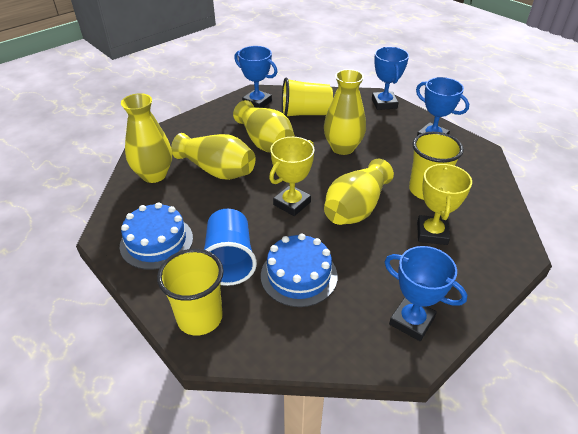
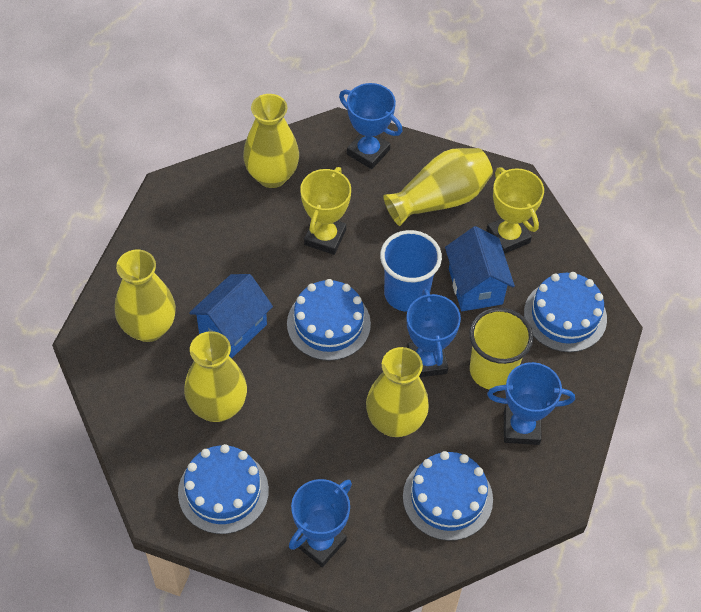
blue cake: [120,202,193,270] [261,233,337,307] = 2 -> [178,444,269,534] [287,279,371,361] [403,451,493,541] [524,272,607,352] = 4
blue house: none = 0 -> [189,274,273,358] [445,226,515,311] = 2
yellow cup: [157,249,224,336] [282,78,333,116] [409,132,464,200] = 3 -> [469,308,533,390] = 1

